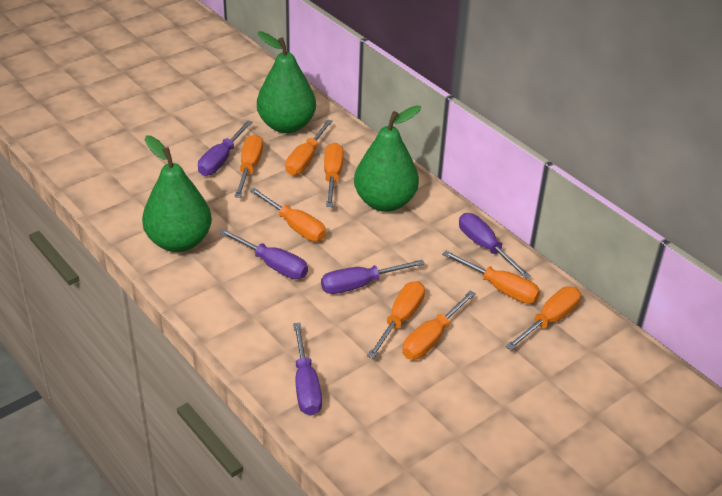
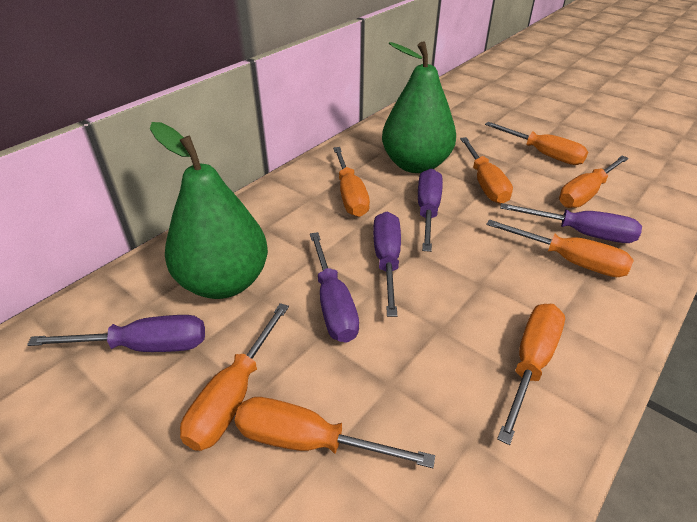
green pear: [142,135,212,252] [257,31,316,133] [354,105,421,212] = 3 -> [150,122,268,299] [382,41,456,173] = 2

